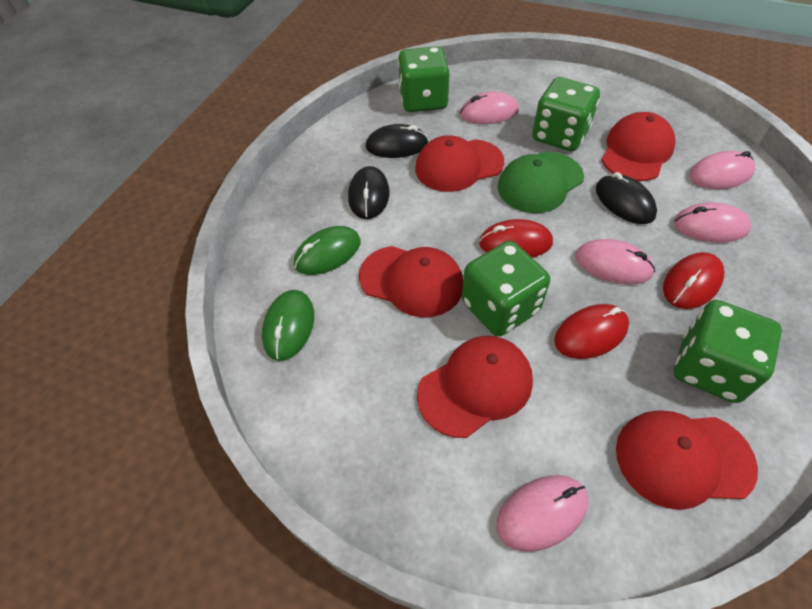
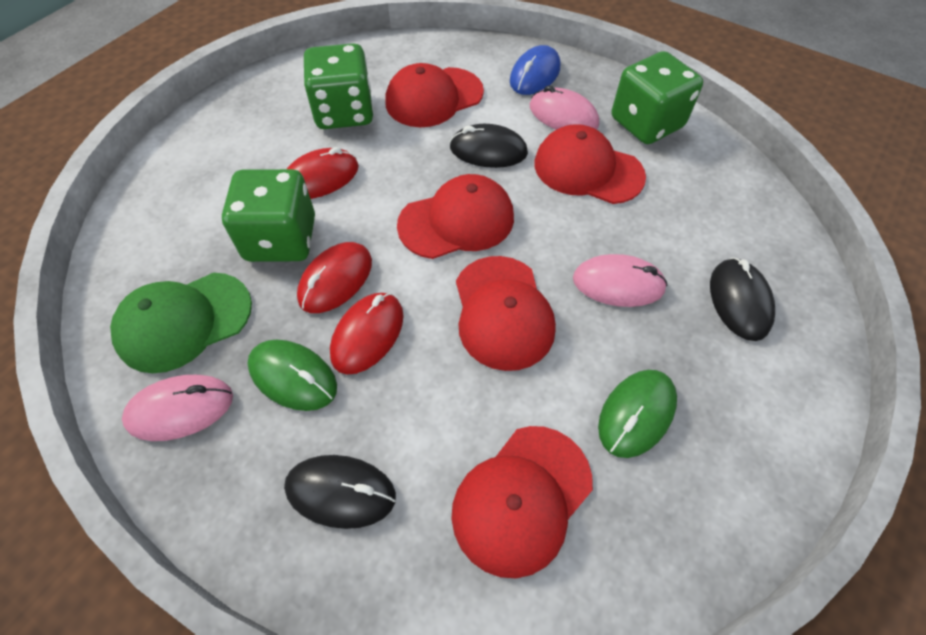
blue mouse: none = 0 -> [510,45,560,95] = 1
green dice: [398,46,450,112] [462,241,550,337] [532,77,600,151] [674,300,782,403] = 4 -> [222,169,315,262] [304,43,374,129] [612,51,703,144] = 3
pink mouse: [460,91,519,124] [496,475,588,552] [575,239,655,284] [674,203,752,243] [689,151,755,189] = 5 -> [122,375,233,441] [529,85,599,130] [573,254,668,307] = 3

